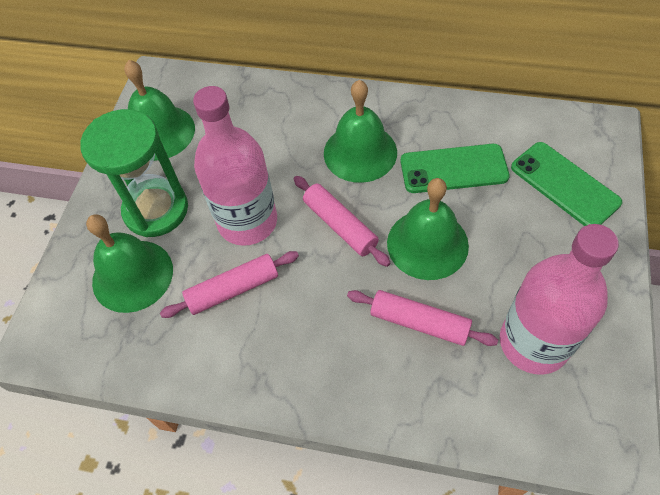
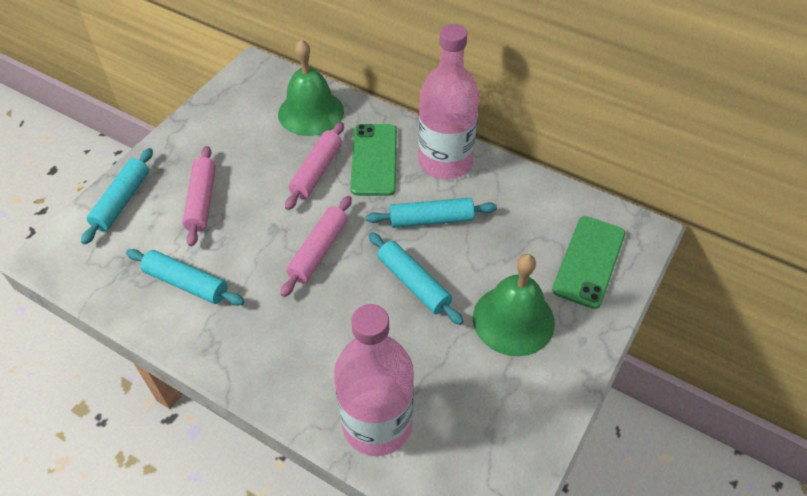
green bell: [86,214,173,313] [124,60,195,161] [324,80,397,183] [387,178,469,280] = 4 -> [278,39,344,136] [473,254,555,356] = 2
green hourglass: [80,109,188,237] = 1 -> none = 0
turquoise rolling pin: none = 0 -> [81,148,153,245] [126,249,244,306] [366,198,497,228] [368,232,464,325] = 4

